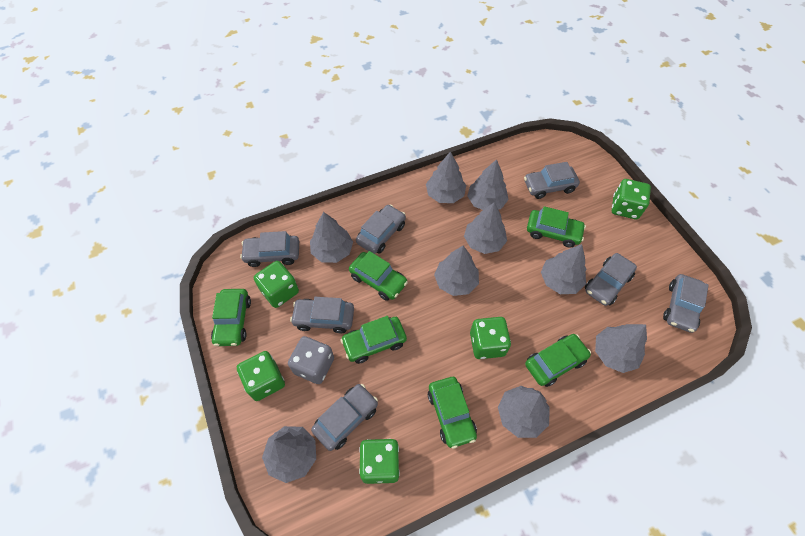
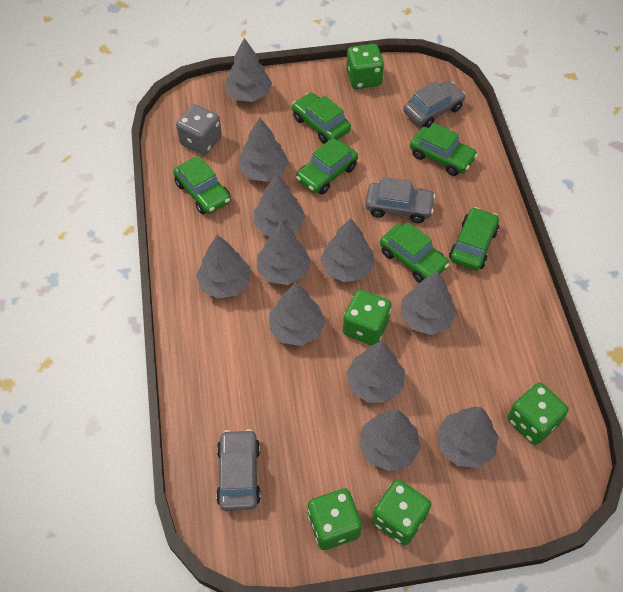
grey car: [240,231,299,267] [290,297,354,333] [311,384,378,451] [356,204,406,254] [524,162,580,199] [585,253,637,306] [663,274,709,333] = 7 -> [216,429,261,511] [366,177,435,223] [404,81,466,128] = 3
grey tree: [262,426,316,483] [310,212,353,263] [426,151,466,203] [434,246,479,296] [464,202,507,254] [467,159,509,210] [498,386,550,438] [541,244,587,294] [595,324,647,373] = 9 -> [196,235,250,299] [226,38,272,102] [239,117,289,182] [254,174,306,236] [257,221,311,285] [269,282,325,346] [320,218,374,282] [346,341,405,403] [359,410,421,471] [401,271,457,335] [437,407,498,468] = 11

